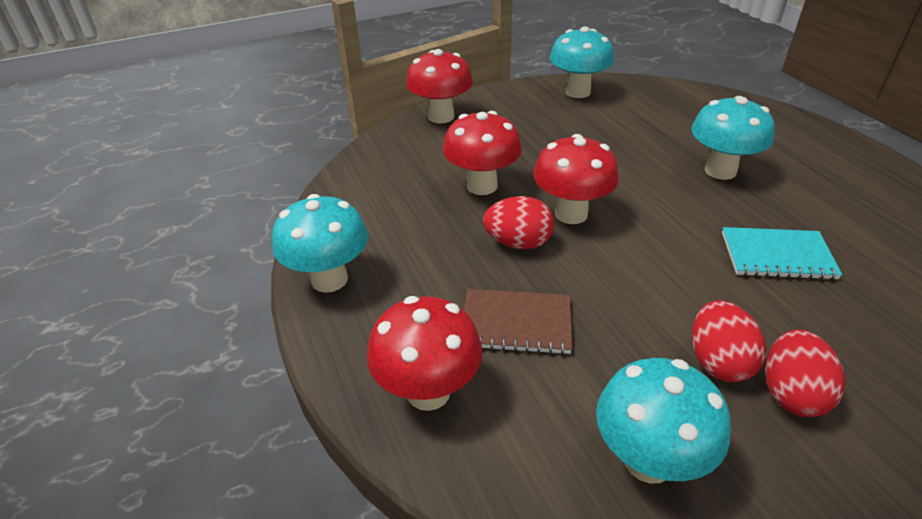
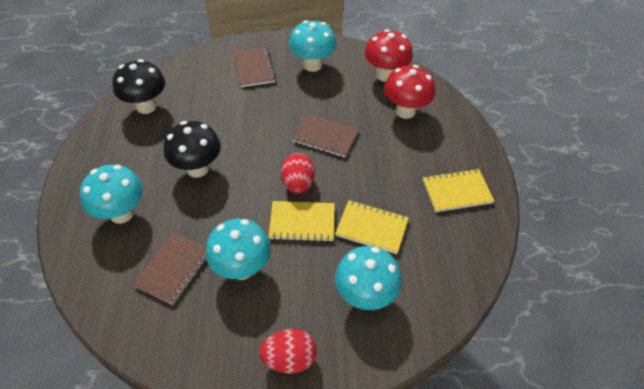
black mushroom: none = 0 -> [112,59,165,114] [164,121,221,178] = 2
brown notebook: [464,289,572,355] = 1 -> [133,232,206,305] [233,48,276,87] [292,114,358,157] = 3
red egg: [483,196,554,249] [692,300,766,382] [765,330,845,417] = 3 -> [259,329,317,374] [281,153,315,194] = 2
red mushroom: [367,296,482,411] [406,49,473,124] [443,111,522,195] [533,134,619,224] = 4 -> [365,29,413,82] [384,65,435,119] = 2
turquoise notebook: [722,227,842,280] = 1 -> none = 0
yellow notebook: none = 0 -> [269,201,335,242] [335,200,409,254] [423,169,494,212] = 3

